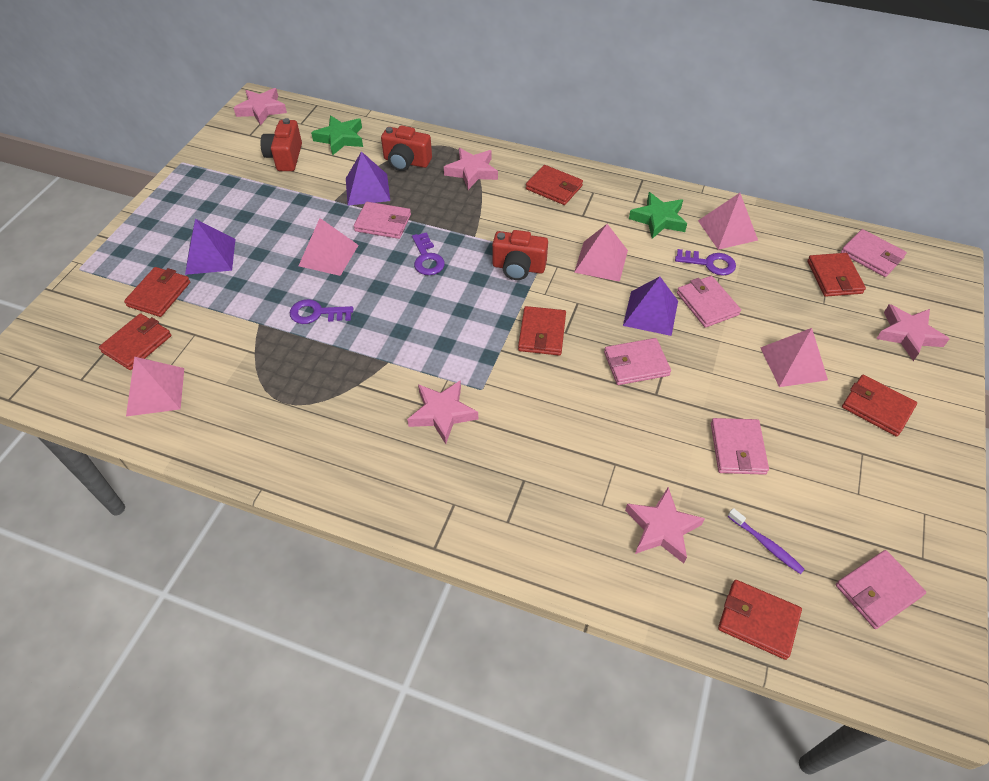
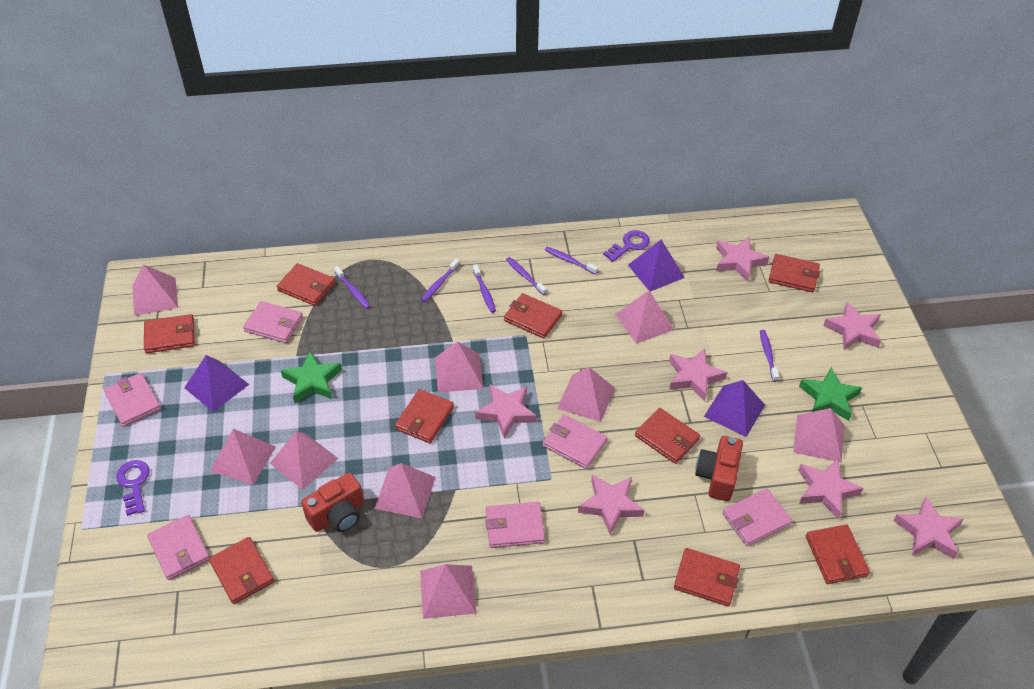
pink pyramid: [126,357,184,416] [299,218,359,276] [574,224,628,282] [698,193,758,250] [760,328,828,387] = 5 -> [132,264,178,316] [210,429,276,485] [270,431,338,490] [374,463,436,518] [420,564,476,619] [435,342,484,393] [557,367,615,422] [615,290,674,344] [793,408,844,463] = 9
pink star: [234,88,287,126] [407,380,478,444] [444,148,498,190] [625,487,705,563] [876,304,949,361] = 5 -> [475,385,537,439] [578,474,645,535] [669,348,727,401] [716,237,769,281] [798,459,864,519] [823,302,881,350] [893,497,963,559] = 7
purple key: [290,299,353,324] [412,232,445,275] [675,249,736,275] = 3 -> [116,460,150,516] [603,230,650,262] = 2
purple toothbrush: [728,508,805,574] = 1 -> [334,266,371,309] [421,259,460,302] [473,265,496,313] [506,257,547,295] [545,247,598,275] [760,330,779,382] = 6
red camera: [260,118,302,171] [381,125,432,171] [492,230,548,280] = 3 -> [301,473,364,532] [695,436,743,501] = 2
red wallet: [99,313,172,370] [124,267,190,317] [518,306,566,356] [526,165,583,205] [718,580,802,660] [807,253,866,297] [842,375,917,437] = 7 -> [144,314,195,353] [209,537,274,604] [277,263,335,306] [395,389,454,443] [504,293,562,339] [635,408,700,464] [674,548,740,606] [768,254,820,292] [806,524,870,584] = 9

